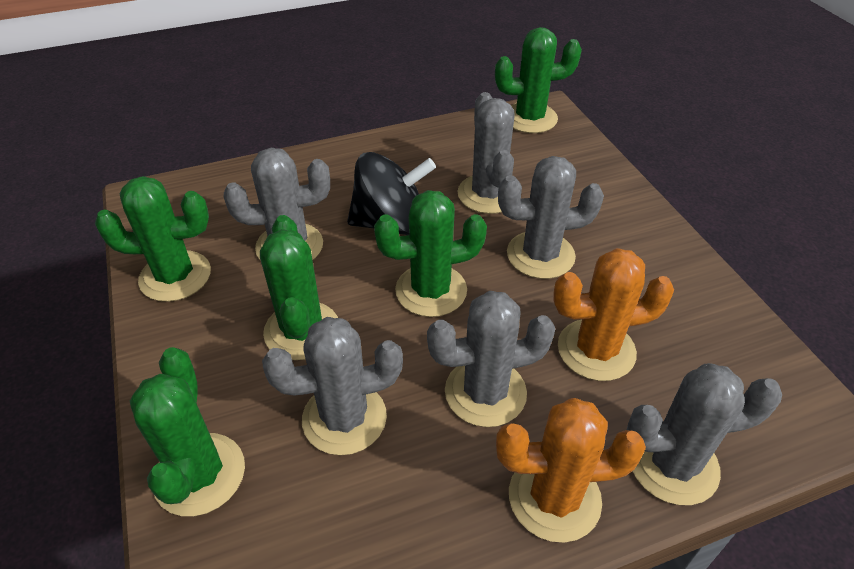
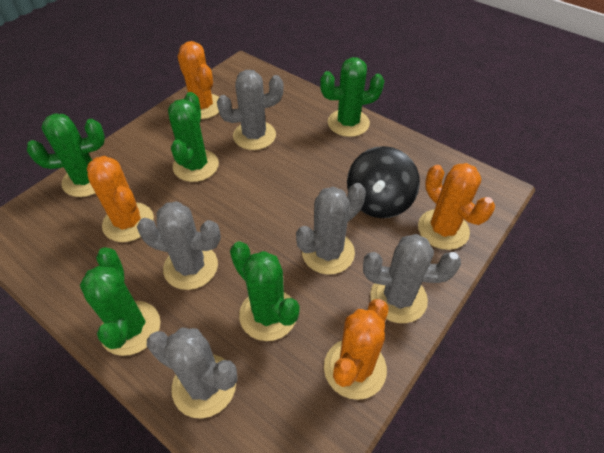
grey cactus: [224,148,330,261] [262,317,403,455] [427,291,555,427] [457,92,515,214] [498,156,604,279] [627,363,782,505] = 6 -> [137,201,221,290] [147,327,238,419] [217,70,283,150] [296,183,366,274] [363,234,461,323] = 5
orange cactus: [496,398,646,543] [553,248,674,381] = 2 -> [87,156,154,242] [177,41,219,119] [324,299,389,400] [418,163,495,250] = 4

